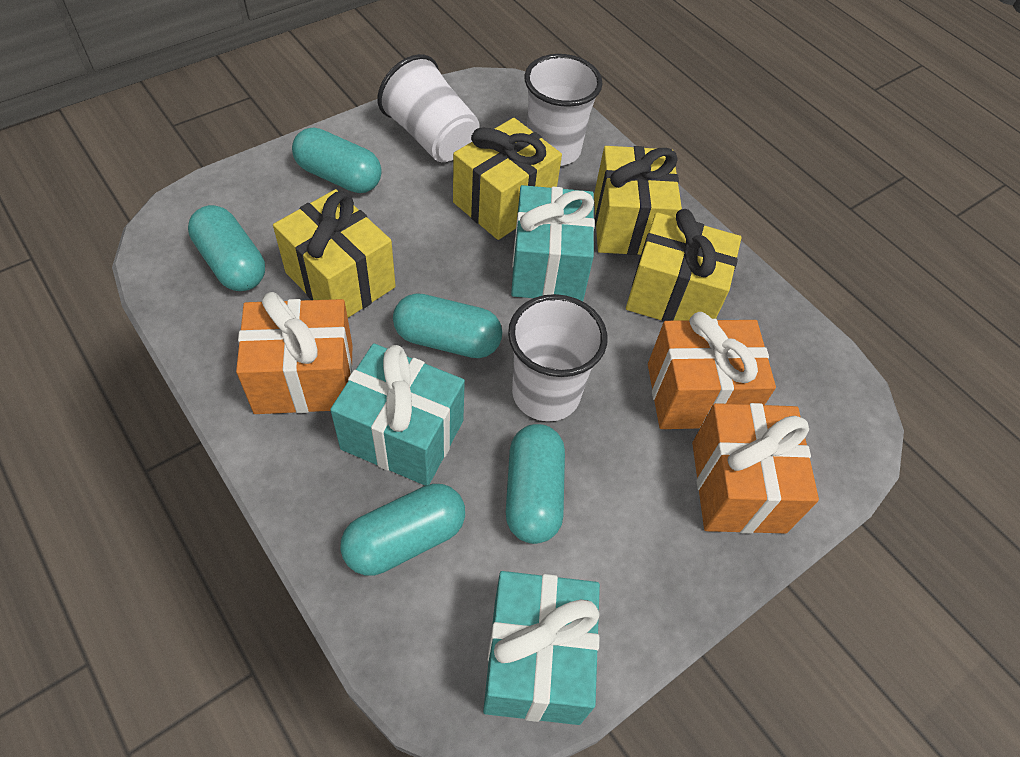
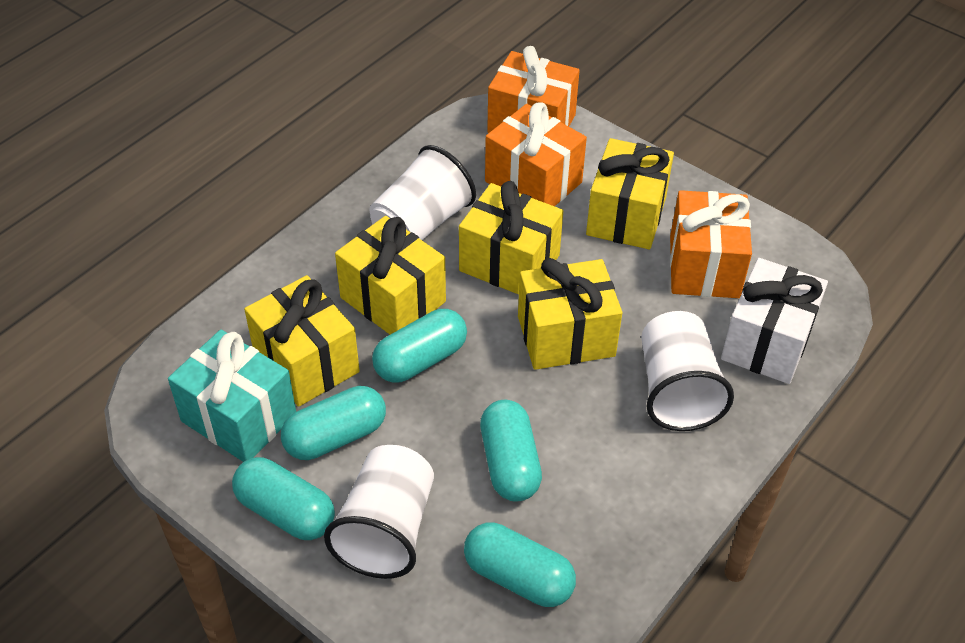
turquoise gift: [330,343,465,486] [483,571,600,725] [511,185,595,301] = 3 -> [168,330,296,462] = 1
white gift: none = 0 -> [721,258,828,384] = 1
yellow gift: [273,189,396,318] [453,118,562,240] [594,146,682,255] [626,209,741,322] = 4 -> [244,275,360,407] [335,216,446,335] [459,181,563,295] [518,258,622,370] [586,138,674,249] = 5

